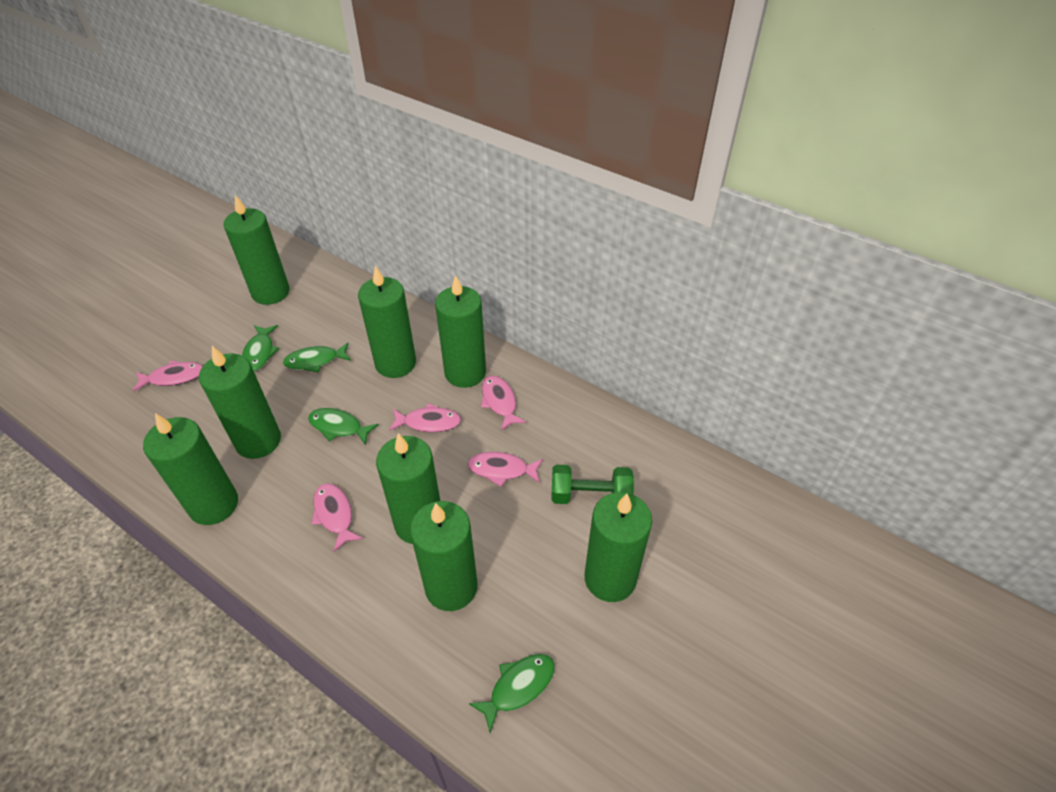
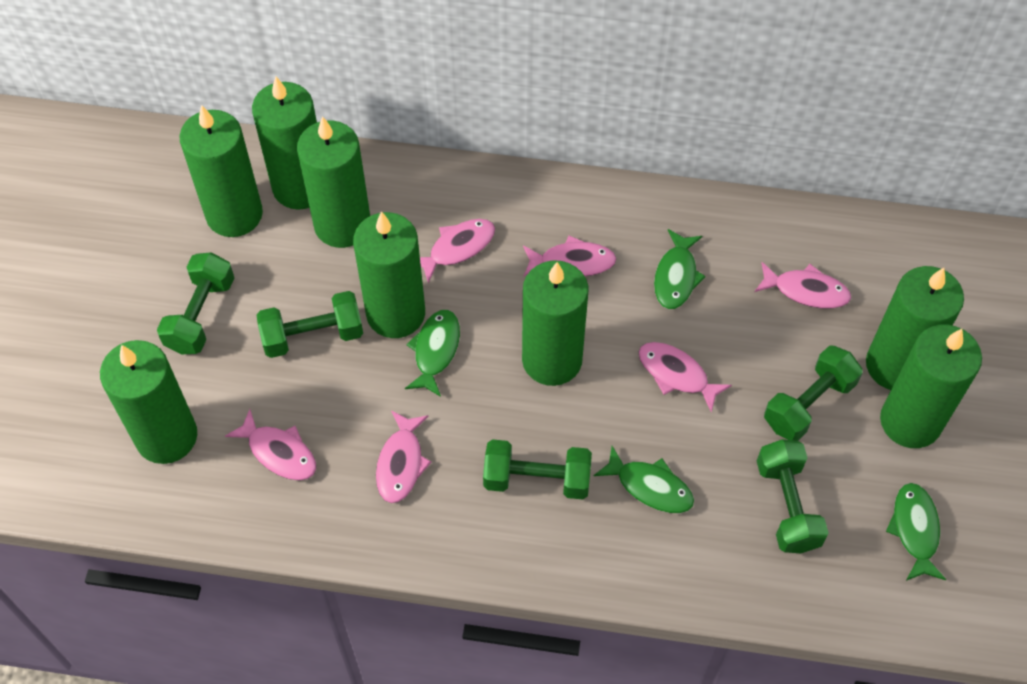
green dumbbell: [551,465,634,504] = 1 -> [157,252,234,354] [257,291,363,358] [483,439,592,500] [757,439,828,553] [764,345,863,441] = 5
pink fish: [133,360,203,392] [311,483,363,552] [389,403,461,432] [468,452,543,487] [481,376,526,431] = 5 -> [225,409,316,480] [376,410,432,503] [420,219,495,283] [523,235,616,276] [638,342,732,413] [754,262,851,309] = 6

